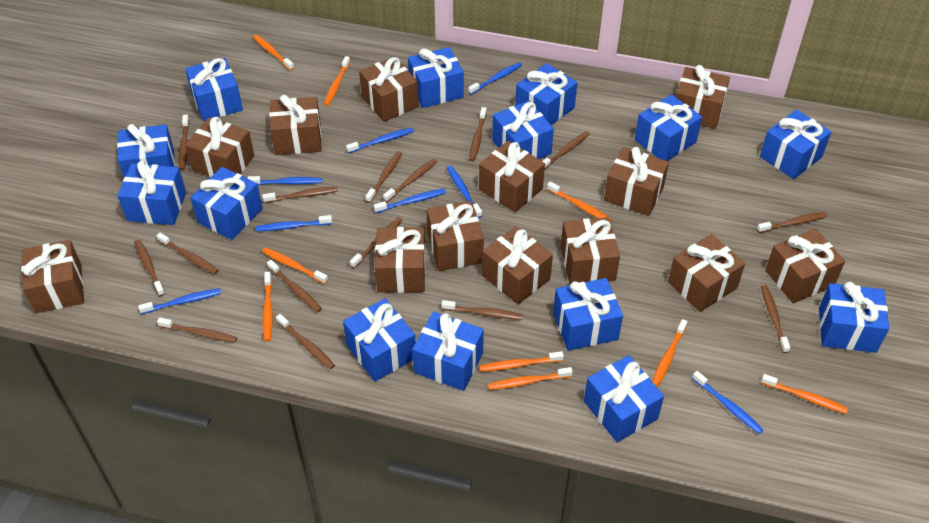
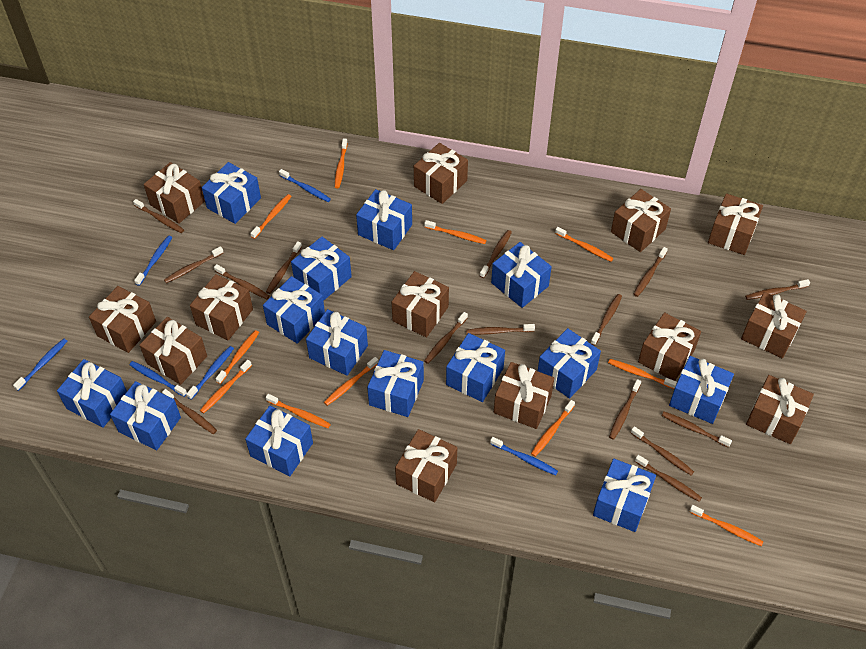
blue toothbrush: [138,288,221,314] [247,176,322,185] [255,215,332,231] [346,128,414,153] [374,189,446,213] [447,166,482,218] [468,62,522,95] [692,371,763,434] = 8 -> [13,339,67,391] [129,361,187,397] [134,235,172,286] [186,346,234,400] [279,169,331,202] [490,437,558,475] = 6
orange toothbrush: [253,35,294,70] [262,247,328,284] [262,272,273,341] [324,56,350,106] [479,351,564,371] [488,367,573,390] [547,181,612,222] [652,319,688,387] [761,374,848,414] = 9 -> [200,360,252,414] [215,330,259,384] [250,194,292,239] [266,394,331,428] [324,357,378,406] [335,139,348,188] [424,220,486,244] [531,400,575,457] [555,227,613,262] [608,359,677,389] [690,505,764,546] = 11

